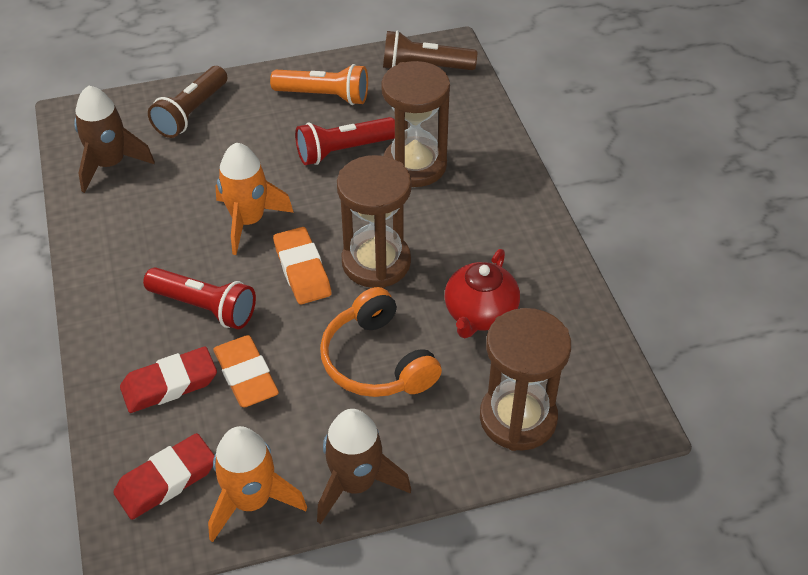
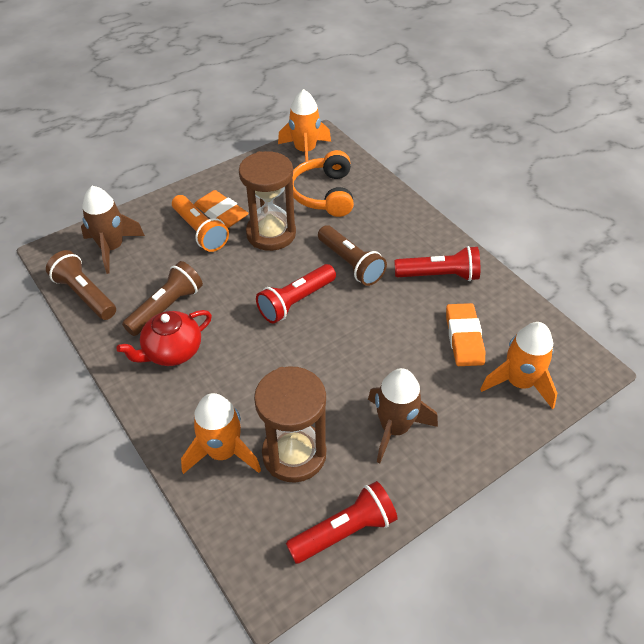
brown flashlight: [148,66,227,138] [383,30,477,70] = 2 -> [46,250,116,320] [122,261,203,336] [318,225,387,286] = 3
brown hourglass: [337,155,411,288] [381,61,450,187] [480,308,571,451] = 3 -> [239,151,296,251] [254,366,326,483] = 2
orange rocket: [208,426,307,542] [215,143,294,255] = 2 -> [181,393,261,474] [278,89,331,171] [480,322,558,409] = 3
red eraser: [113,433,215,520] [120,347,217,413] = 2 -> none = 0
red flashlight: [143,267,256,329] [295,117,395,165] = 2 -> [256,264,336,324] [286,481,398,564] [394,246,480,281] = 3

